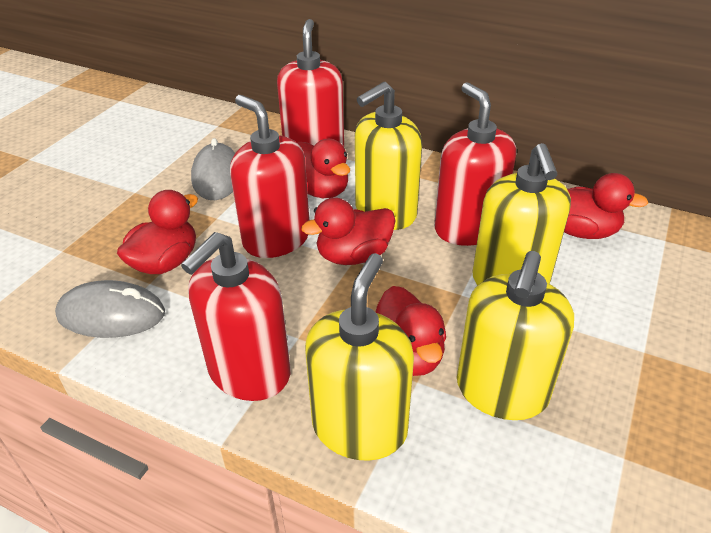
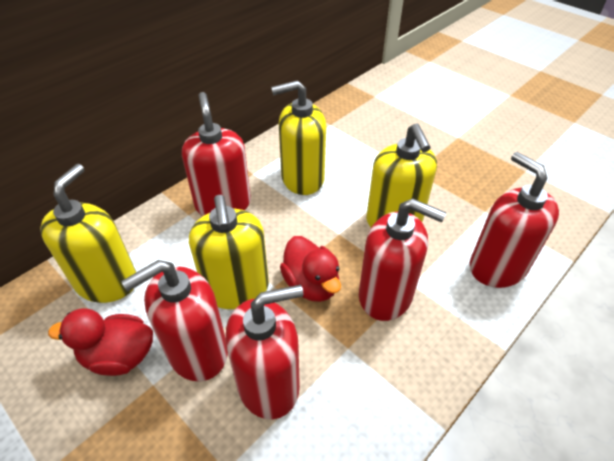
grey mouse: [55,280,165,338] [191,138,235,200] = 2 -> none = 0
red duck: [117,190,198,274] [298,139,350,198] [301,198,396,265] [376,286,446,376] [564,173,649,239] = 5 -> [48,308,153,376] [280,236,341,302] = 2
red soap dispenser: [181,232,291,401] [230,95,309,258] [277,19,344,147] [434,82,516,246] = 4 -> [121,260,228,382] [182,92,251,216] [226,285,303,419] [359,198,446,321] [470,152,559,288] = 5

